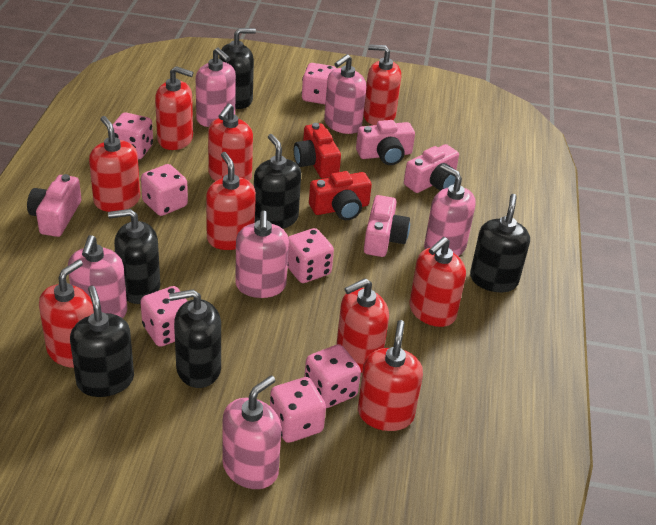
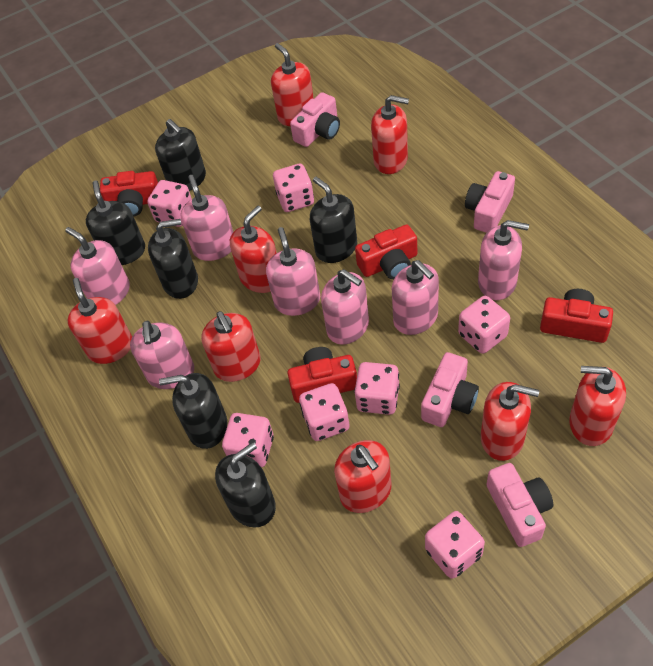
pink soap dispenser: [68,235,127,318] [196,48,236,127] [222,375,281,489] [235,211,289,298] [324,54,366,134] [424,164,476,256] = 6 -> [65,227,130,305] [130,321,194,389] [180,175,233,261] [266,227,320,316] [321,269,369,345] [392,260,439,335] [478,220,529,300] = 7
red camera: [294,123,341,178] [309,171,372,220] = 2 -> [100,171,158,217] [287,347,357,403] [355,224,417,279] [540,289,613,343] = 4
red soap dispenser: [39,259,94,368] [89,116,140,212] [155,66,194,150] [206,152,256,250] [208,104,253,181] [336,278,389,373] [358,320,423,431] [363,44,401,125] [409,237,466,327] = 9 -> [67,278,132,364] [201,311,261,382] [230,206,277,293] [271,43,314,126] [334,440,391,513] [371,95,409,174] [481,382,539,461] [569,366,626,446] = 8

